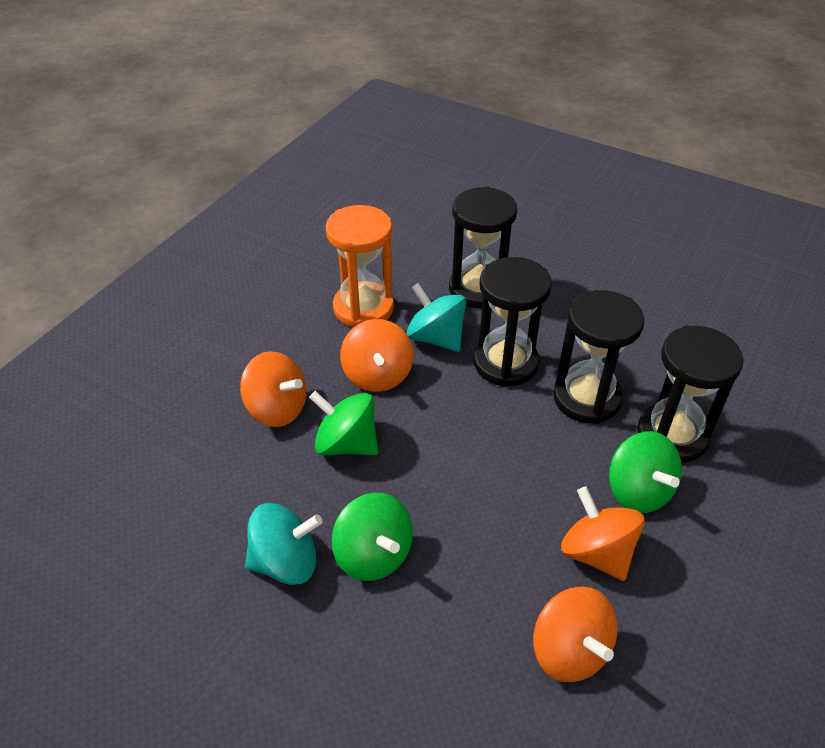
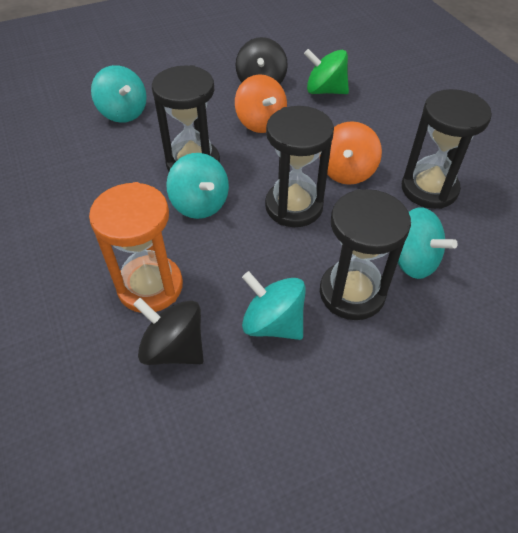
black spinning top: none = 0 -> [133,298,204,365] [236,37,288,84] = 2
green spinning top: [309,391,378,455] [332,492,413,581] [609,431,682,513] = 3 -> [304,49,349,94] = 1
orange spinning top: [240,351,306,427] [340,319,413,392] [533,587,618,682] [561,487,645,581] = 4 -> [235,74,287,133] [327,121,382,185] = 2
turquoise spinning top: [245,503,323,585] [407,283,466,352] = 2 -> [91,65,147,123] [166,153,229,219] [242,271,306,340] [398,207,458,279] = 4

